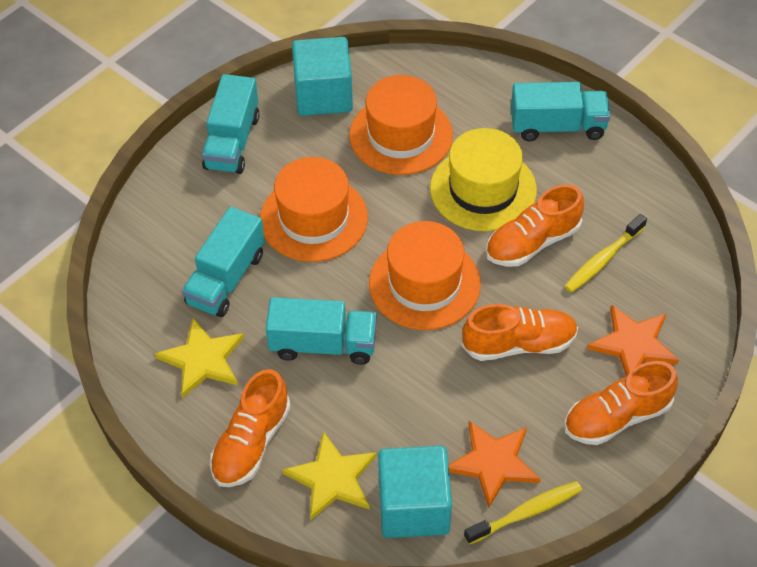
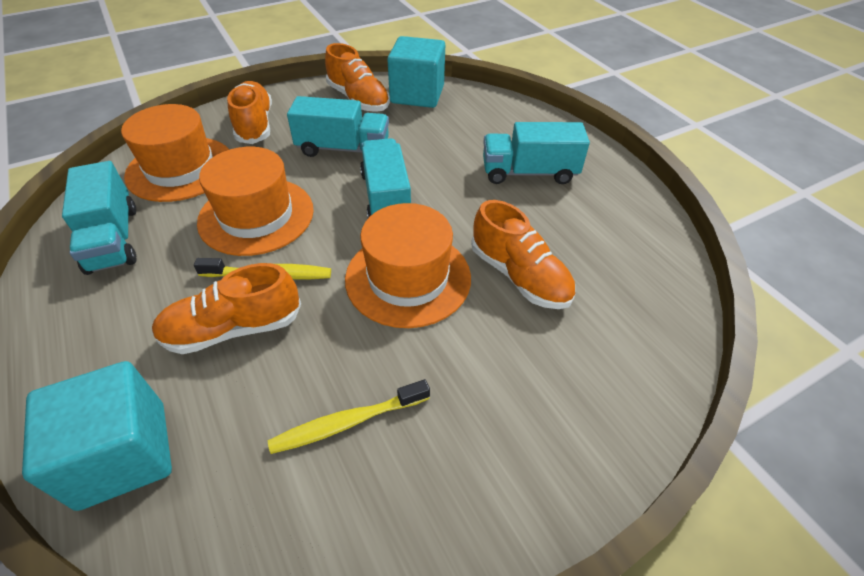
orange star: [449,421,541,508] [587,305,679,376] = 2 -> none = 0
yellow hat: [430,128,537,231] = 1 -> none = 0
yellow star: [155,318,244,398] [282,431,376,521] = 2 -> none = 0

